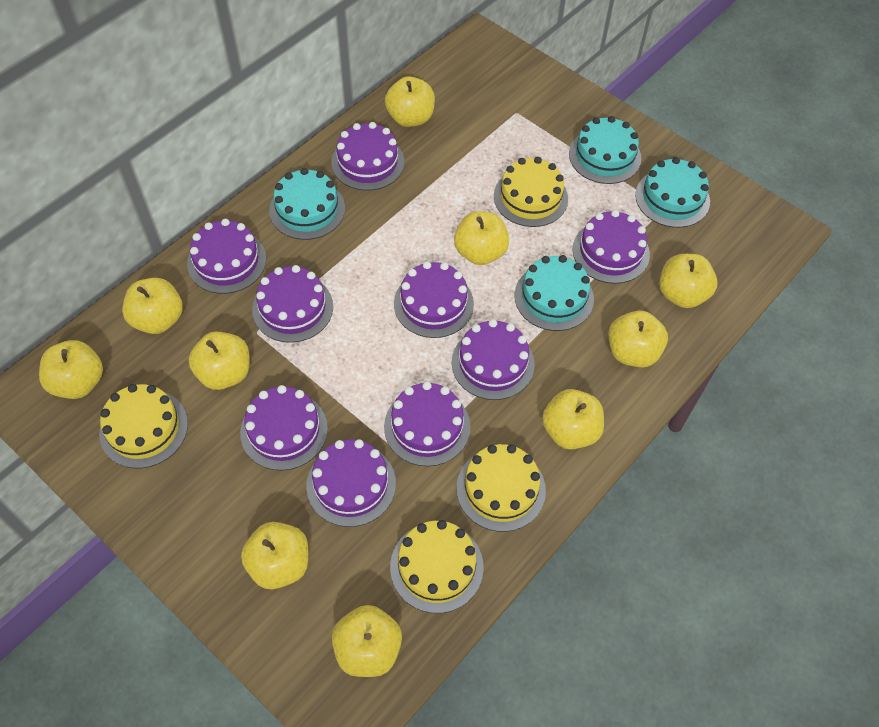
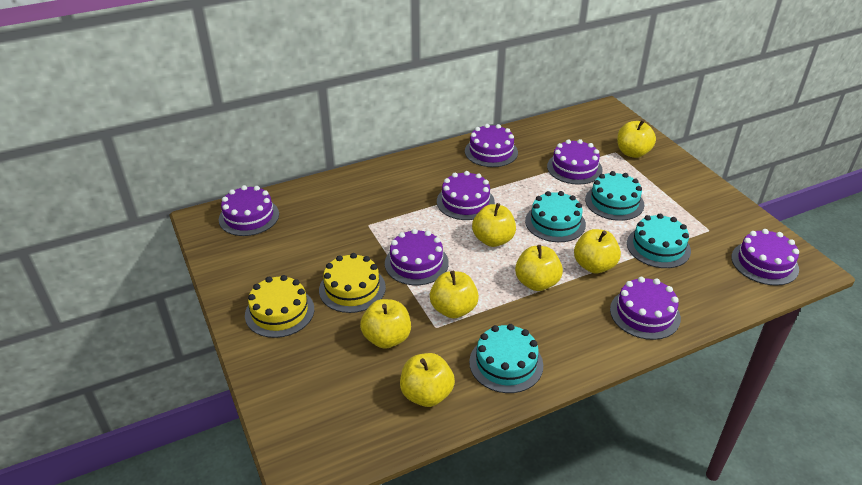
purple cake: [187,219,266,294] [240,385,328,471] [252,265,333,343] [306,439,396,527] [331,122,404,191] [384,382,470,466] [394,261,474,338] [452,319,535,400] [572,210,650,284] = 9 -> [219,185,279,236] [385,229,449,285] [437,171,495,220] [465,124,518,167] [547,139,603,185] [610,277,681,340] [731,229,799,286] = 7
yellow apple: [39,340,103,399] [122,278,183,334] [189,331,250,390] [241,522,309,589] [332,605,402,677] [385,76,435,127] [454,211,509,265] [542,389,604,450] [608,310,668,367] [659,254,717,308] = 10 -> [360,299,411,349] [400,353,455,407] [430,271,479,319] [472,203,516,247] [515,245,563,291] [574,229,621,273] [617,120,656,158] = 7
yellow cake: [99,384,188,468] [390,520,484,613] [457,444,546,532] [494,157,568,227] = 4 -> [245,275,314,338] [319,253,386,313] = 2

